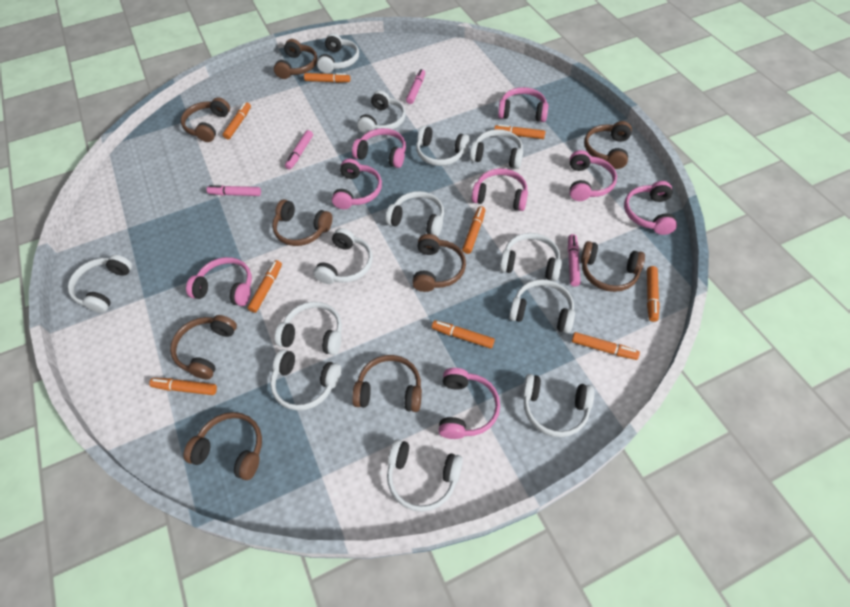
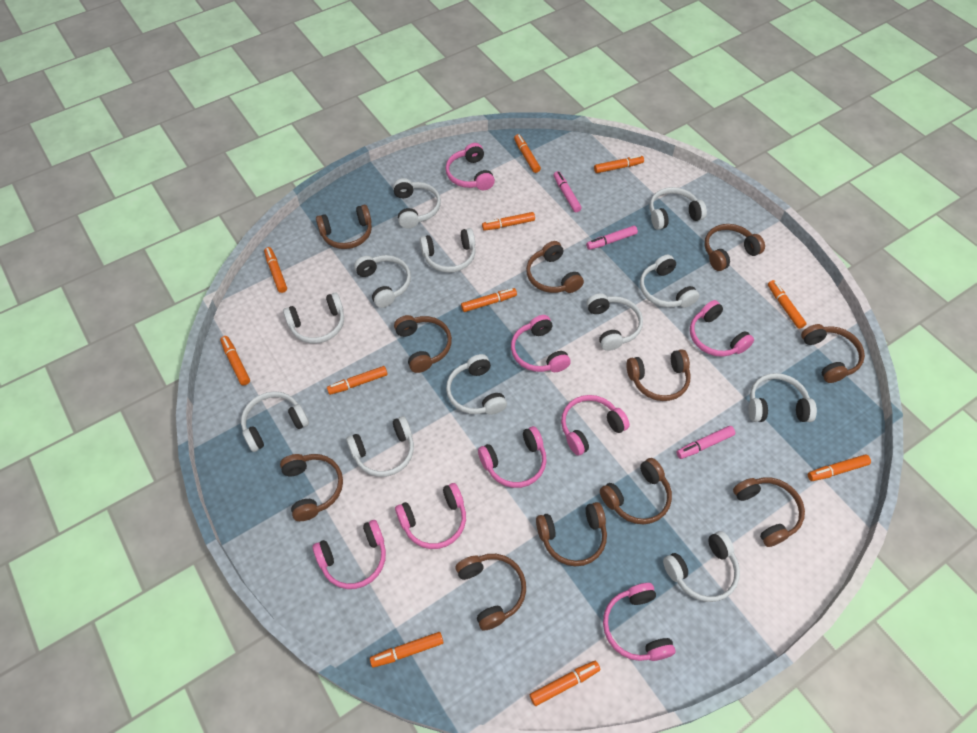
brown headphones: [170,315,237,379] [181,97,230,142] [183,412,262,480] [272,199,332,246] [274,39,318,79] [352,355,422,412] [412,234,466,292] [581,241,645,292] [584,121,632,169] = 9 -> [280,454,343,521] [316,205,372,249] [394,315,452,373] [456,554,526,631] [526,241,584,293] [536,502,607,566] [600,458,672,524] [626,349,691,401] [704,224,765,271] [733,477,805,547] [801,324,865,383] = 11
orange marker: [149,378,217,395] [223,102,251,139] [247,260,282,313] [304,73,350,83] [432,320,495,349] [462,206,485,254] [494,124,545,139] [572,332,640,360] [647,266,660,322] = 9 -> [220,336,250,385] [264,247,287,293] [327,366,388,395] [370,632,444,668] [461,288,517,312] [482,212,535,231] [514,134,541,173] [530,661,600,706] [594,155,644,173] [768,280,807,329] [808,454,871,481] = 11
pink marker: [207,185,261,196] [285,130,313,170] [406,69,425,104] [568,234,580,286] = 4 -> [554,171,582,212] [586,226,638,250] [676,426,735,459] = 3
white headphones: [68,255,132,313] [270,349,341,411] [275,302,342,355] [314,228,373,284] [317,33,359,73] [357,90,406,134] [386,191,444,237] [387,440,463,512] [416,126,470,166] [470,129,523,169] [500,233,562,281] [509,279,575,333] [523,374,594,437] = 13 -> [241,391,309,452] [283,292,344,343] [346,416,414,477] [354,255,411,308] [393,178,441,229] [420,228,476,273] [446,354,507,415] [586,293,643,351] [640,255,699,308] [650,187,707,230] [663,531,740,602] [748,373,817,422] = 12

